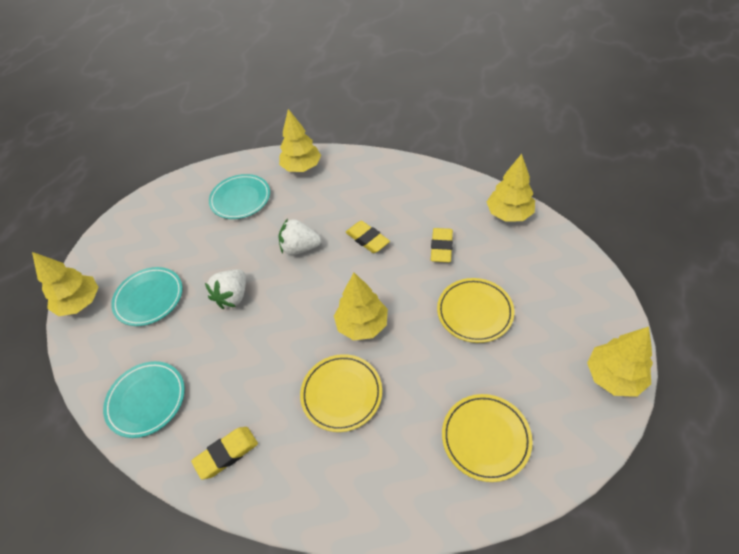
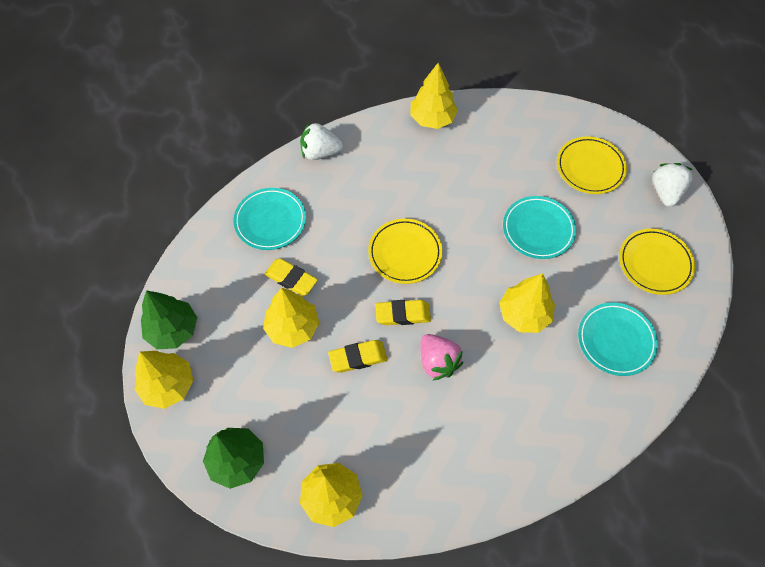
green tree: none = 0 -> [141,290,197,349] [203,428,264,489] = 2
pink strawberry: none = 0 -> [420,334,464,381] = 1

